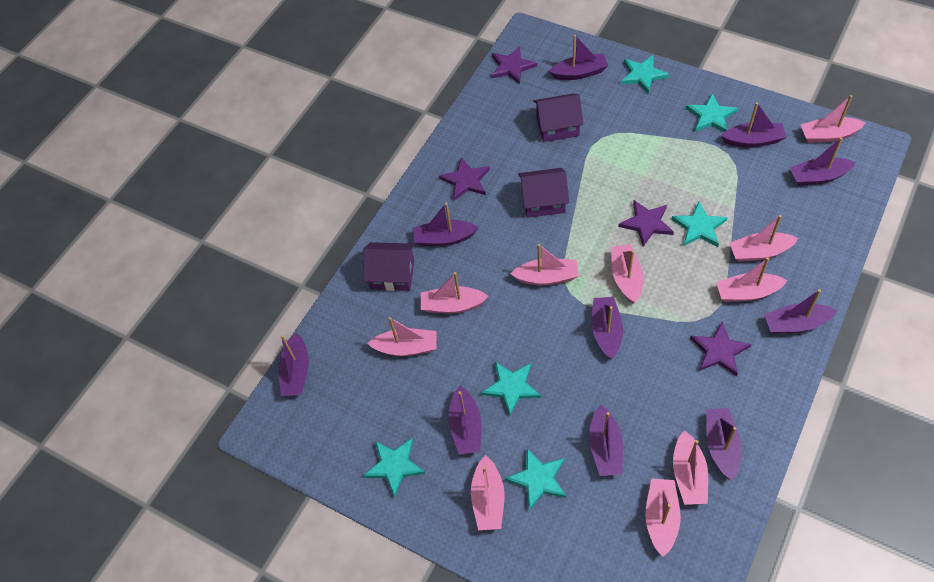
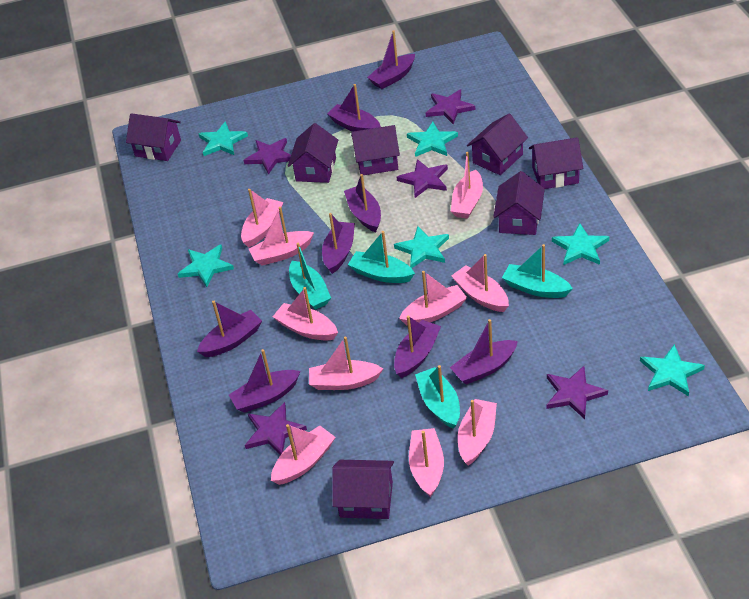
purple boat: [278,333,309,396] [413,203,479,246] [449,386,481,455] [549,35,608,80] [589,405,623,476] [592,297,623,359] [706,408,742,481] [721,102,786,148] [764,289,837,334] [790,137,856,186] = 10 -> [197,301,262,357] [229,349,300,413] [322,213,355,274] [327,84,381,132] [344,174,381,232] [367,30,415,89] [394,316,441,378] [450,319,518,385] = 8
purple house: [363,242,415,291] [518,168,569,218] [533,93,583,142] = 3 -> [126,113,181,161] [288,123,338,183] [332,460,394,519] [351,125,400,175] [467,114,528,175] [493,171,545,235] [529,137,583,189] = 7
purple star: [439,157,490,201] [491,46,537,85] [618,200,674,247] [690,322,751,376] = 4 -> [244,138,291,175] [245,402,307,455] [397,159,448,198] [426,89,475,124] [546,366,608,419] = 5
turquoise boat: none = 0 -> [289,243,331,310] [348,231,415,283] [415,365,460,429] [502,244,573,298] = 4

